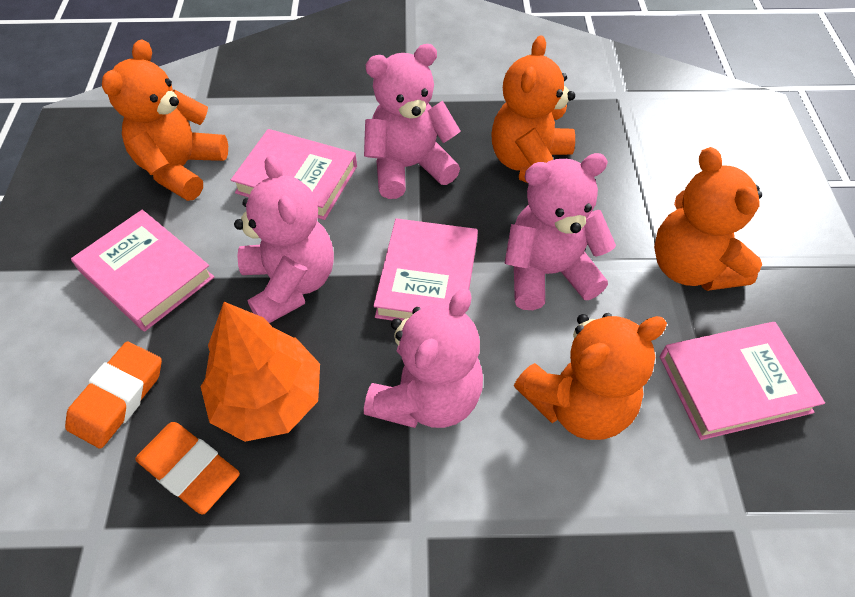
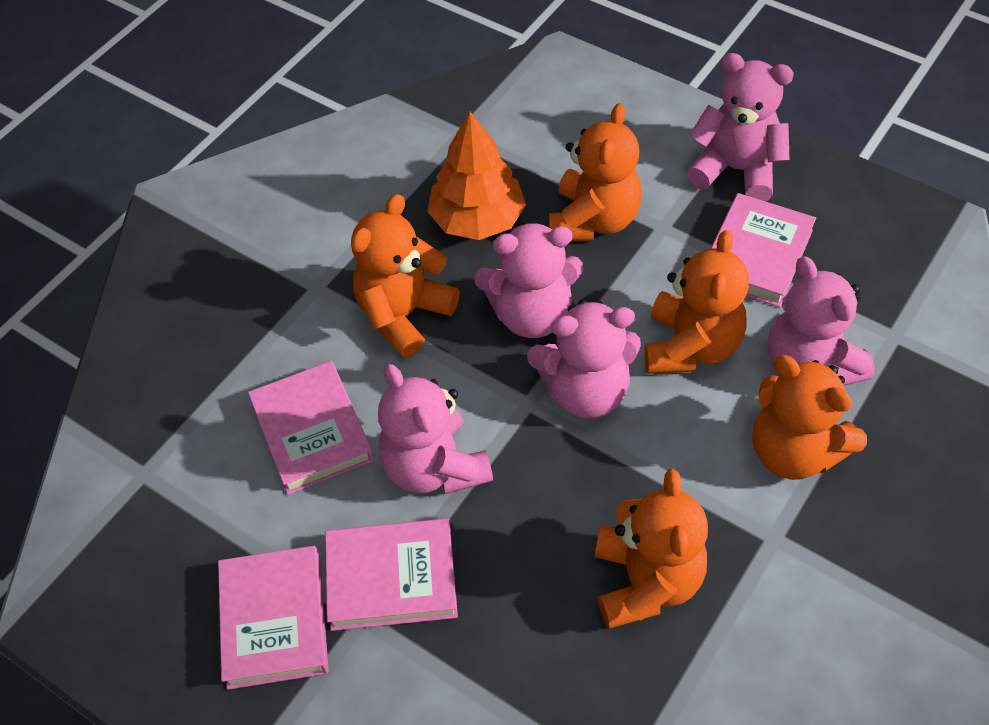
orange eraser: [65,342,162,449] [135,422,240,515] = 2 -> none = 0
orange teddy bear: [102,39,228,201] [491,35,575,183] [514,313,667,440] [654,147,762,291] = 4 -> [351,194,460,358] [549,103,642,241] [595,469,708,629] [644,230,749,374] [753,355,867,480] = 5
pink teddy bear: [234,155,334,323] [364,44,461,199] [364,288,483,428] [504,153,616,310] = 4 -> [378,364,493,494] [474,222,583,338] [527,299,641,418] [687,53,794,202] [767,256,875,386] = 5

